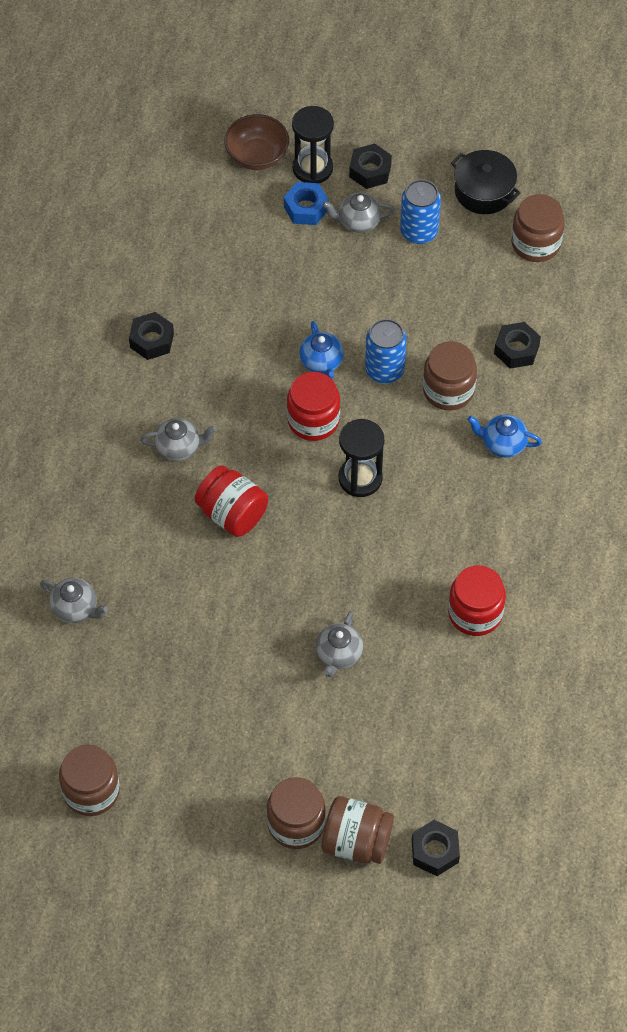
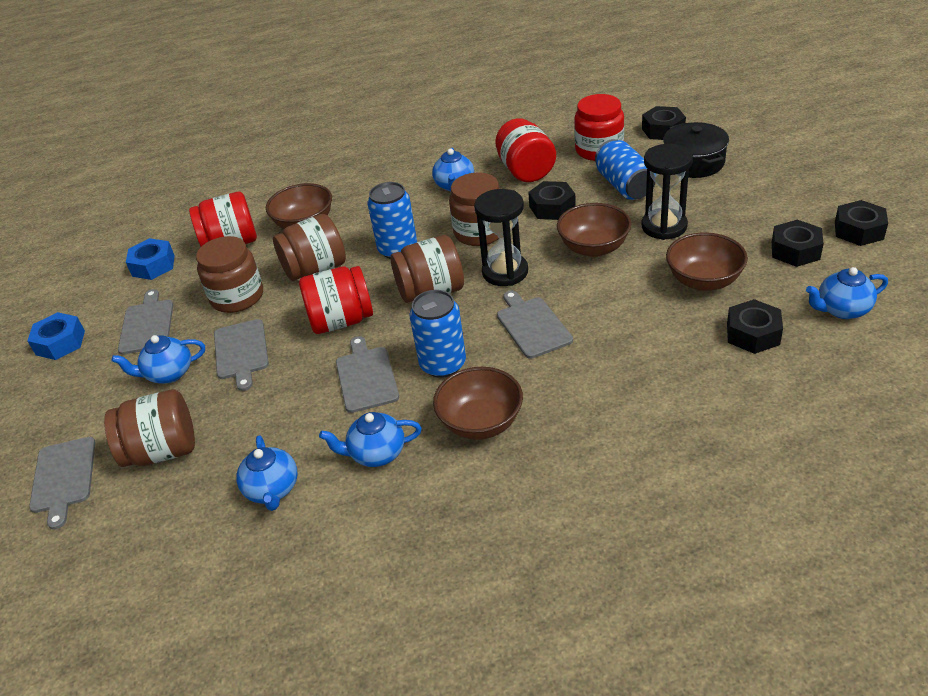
black nut: [129,312,174,360] [349,143,392,189] [412,820,460,876] [494,322,541,369] = 4 -> [528,181,576,220] [642,106,686,140] [727,299,783,354] [772,220,824,267] [835,200,888,246] = 5
blue can: [365,319,407,383] [400,179,441,244] = 2 -> [367,182,417,259] [409,290,466,378] [595,139,655,200] = 3
blue nut: [284,182,329,225] = 1 -> [27,312,85,360] [126,238,175,280] = 2
blue teapot: [299,321,344,379] [467,415,542,458] = 2 -> [111,335,205,384] [236,435,297,511] [319,412,422,467] [432,148,474,191] [806,267,888,319] = 5
brown bowl: [224,114,289,170] = 1 -> [266,183,332,229] [433,367,523,440] [557,203,631,257] [666,232,748,291] = 4
grey cutting board: none = 0 -> [29,437,96,530] [118,289,173,355] [214,319,269,391] [336,336,399,413] [497,290,573,359] = 5
grey teapot: [40,578,108,623] [140,418,216,461] [316,611,363,677] [322,192,395,233] = 4 -> none = 0
red jar: [195,465,268,537] [287,372,340,441] [448,565,506,636] = 3 -> [189,192,257,247] [299,266,373,334] [495,118,556,182] [574,94,624,161] = 4

